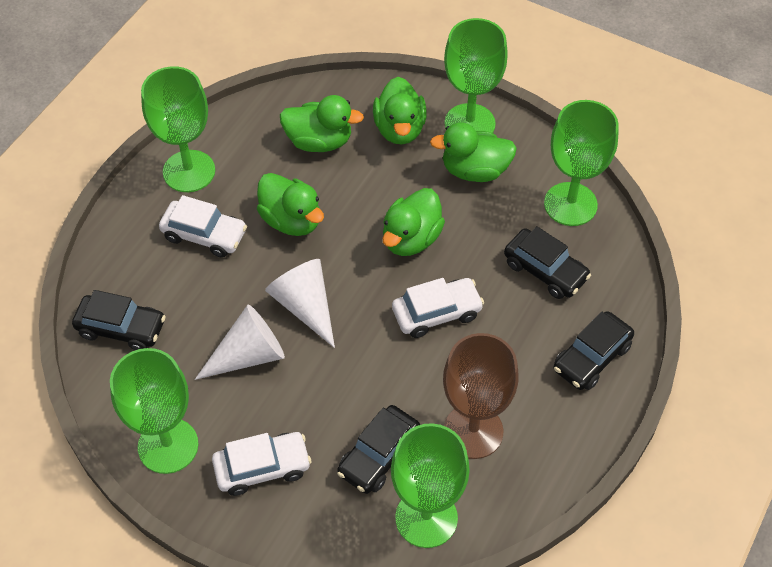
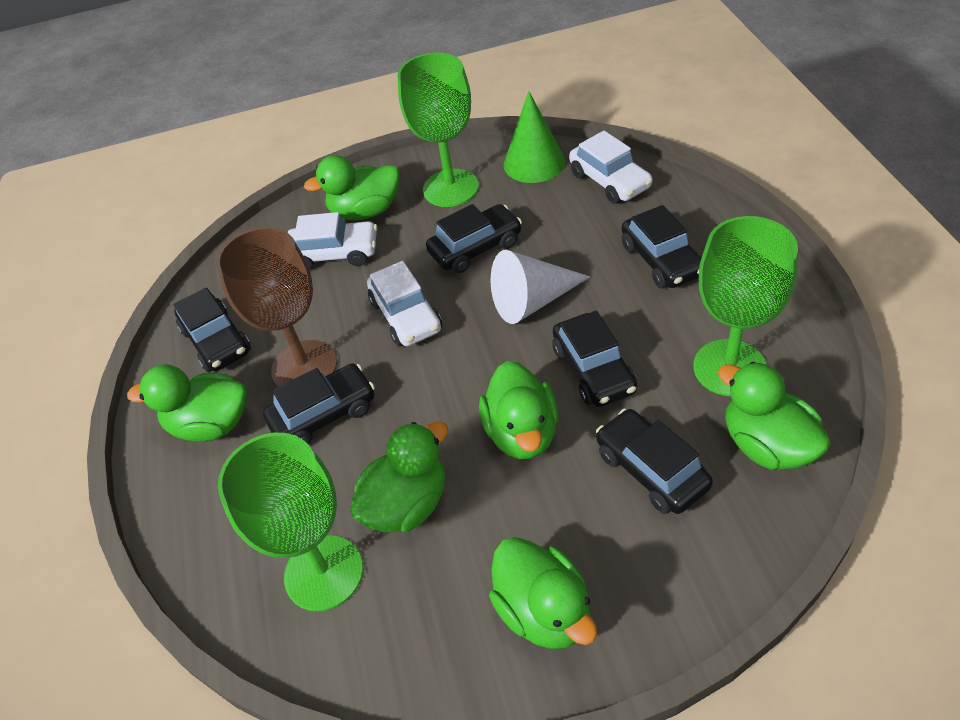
black car: [72,290,166,350] [337,405,420,494] [504,226,591,299] [554,311,634,390] = 4 -> [173,287,251,372] [263,364,375,445] [426,204,522,273] [553,311,637,407] [596,409,713,514] [622,205,702,288] = 6
green cone: none = 0 -> [504,91,565,183] = 1
green duck: [257,173,324,236] [280,95,364,152] [373,77,427,145] [382,188,445,256] [430,122,517,182] = 5 -> [127,364,247,442] [304,155,399,220] [350,421,448,532] [479,361,559,459] [489,537,597,649] [718,362,831,470] = 6
green goblet: [110,348,199,474] [141,66,215,192] [391,423,470,548] [444,18,508,133] [544,100,619,226] = 5 -> [218,433,363,611] [398,52,479,207] [693,216,798,396] = 3
white cone: [195,305,285,380] [265,259,335,348] = 2 -> [491,250,590,324] = 1

